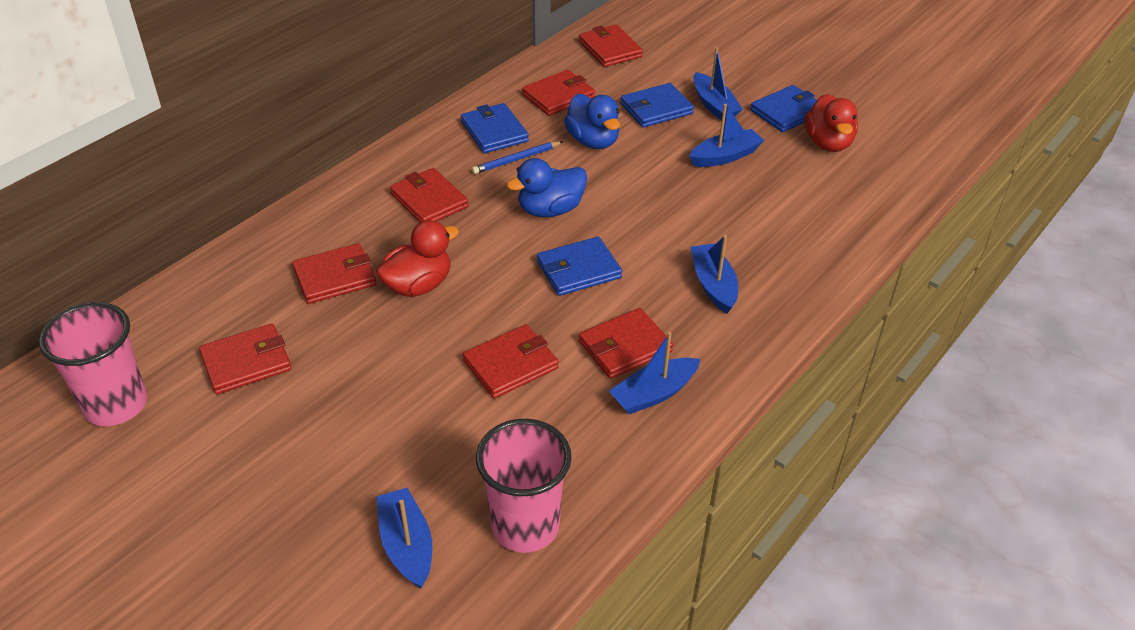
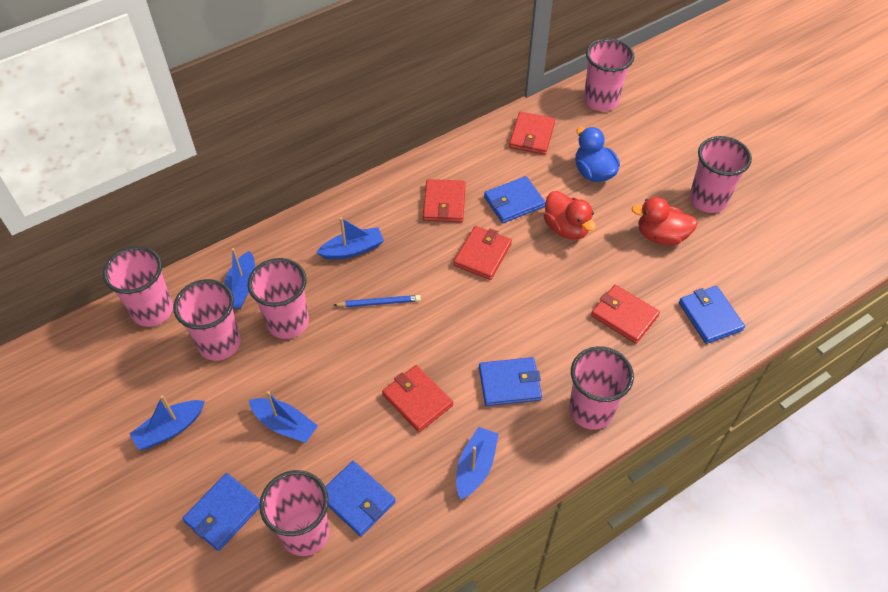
blue duck: [506,158,587,217] [564,94,620,149] = 2 -> [575,127,620,182] = 1
blue wallet: [461,103,529,153] [537,237,622,296] [620,83,694,128] [750,85,817,132] = 4 -> [182,473,260,551] [325,461,396,537] [479,357,542,406] [484,176,546,223] [679,286,745,344] = 5
pink cup: [39,302,147,426] [476,419,572,553] = 2 -> [103,246,173,327] [173,279,241,361] [247,258,309,339] [259,470,330,556] [569,346,634,430] [584,38,634,111] [689,136,752,213] = 7
red wallet: [199,323,291,394] [292,243,376,304] [390,168,469,223] [463,324,559,399] [522,70,595,116] [579,25,643,67] [579,308,673,379] = 7 -> [382,365,453,432] [423,179,466,223] [454,226,512,280] [509,112,555,155] [591,285,660,344] = 5

